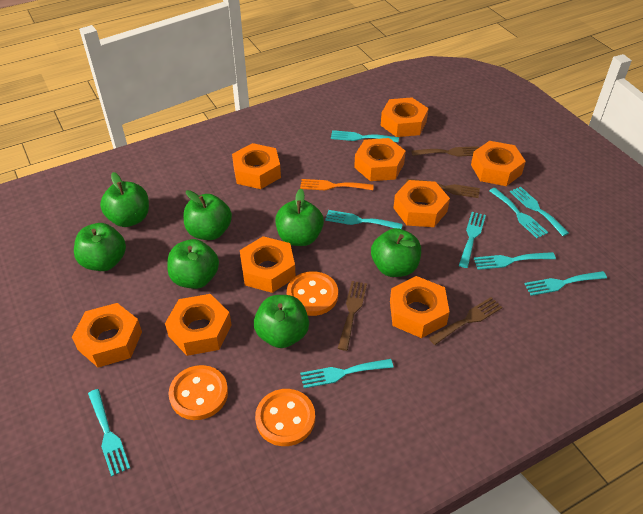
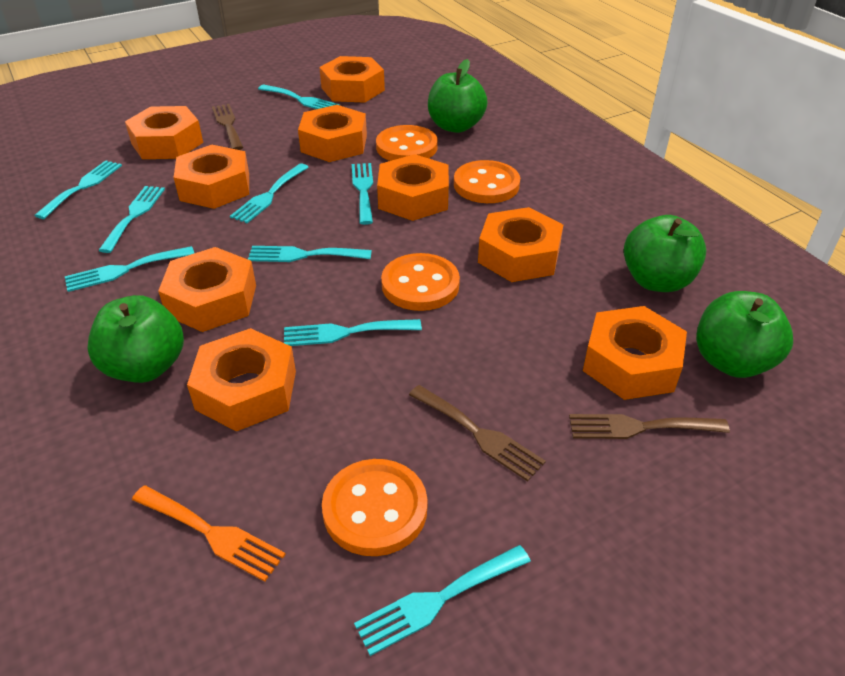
brown fork: [338,281,367,351] [406,179,480,198] [411,146,479,157] [429,297,502,345] = 4 -> [212,104,243,150] [409,385,546,481] [569,414,730,439] = 3
green apple: [74,223,126,271] [100,172,149,227] [167,239,219,289] [184,190,232,240] [254,295,309,348] [275,189,324,246] [371,228,421,277] = 7 -> [87,295,184,383] [428,59,488,133] [624,215,706,292] [696,291,793,378] = 4
orange button: [169,365,228,420] [255,389,315,446] [287,271,338,316] = 3 -> [322,459,427,556] [376,125,438,161] [381,253,460,311] [454,160,520,203] = 4

